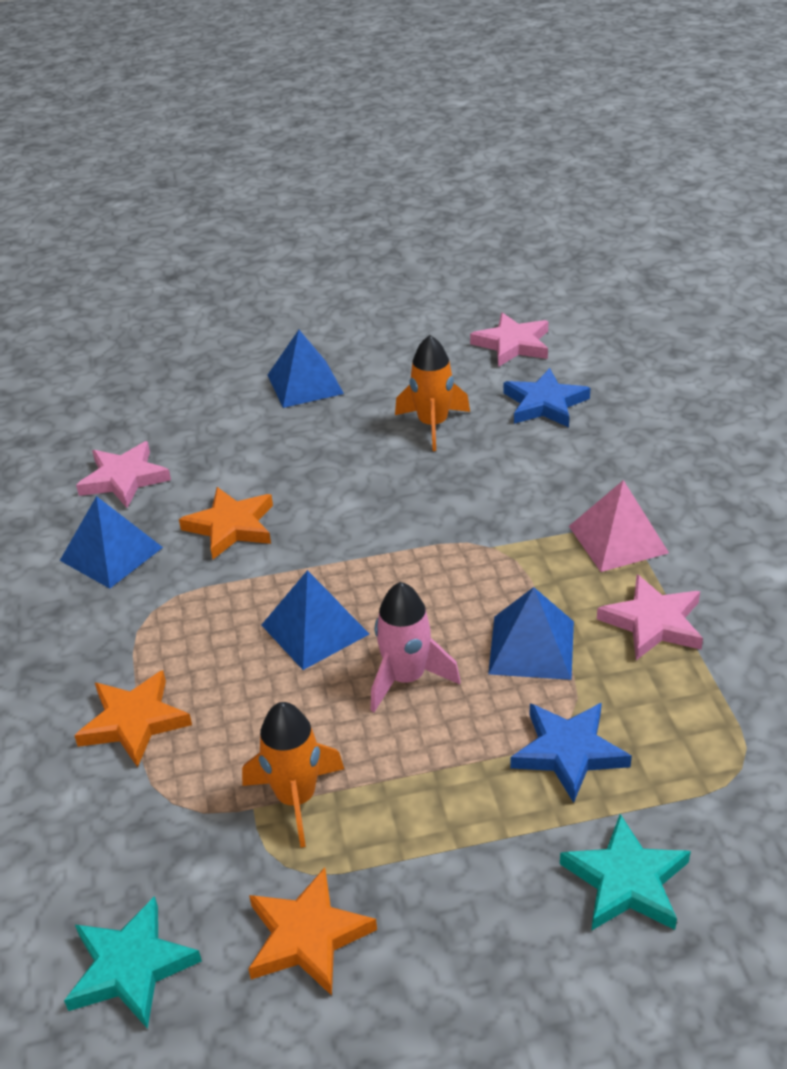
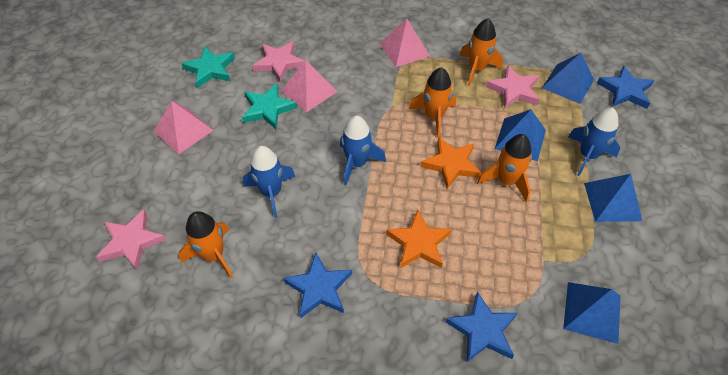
blue rocket: none = 0 -> [243,146,296,218] [340,116,386,185] [568,108,620,176] = 3
blue star: [503,368,590,427] [510,703,632,803] = 2 -> [283,252,352,319] [446,291,518,362] [597,65,654,109] = 3
orange rocket: [242,702,344,848] [395,335,470,451] = 2 -> [179,211,233,278] [409,67,456,138] [459,19,503,86] [477,134,532,202] = 4
orange star: [74,670,192,768] [179,487,273,559] [248,867,377,996] = 3 -> [386,210,452,268] [421,137,482,189] = 2
pink pyramid: [569,480,669,572] = 1 -> [153,101,214,154] [281,60,337,112] [379,19,430,67] = 3
pink rocket: [371,582,461,712] = 1 -> none = 0

